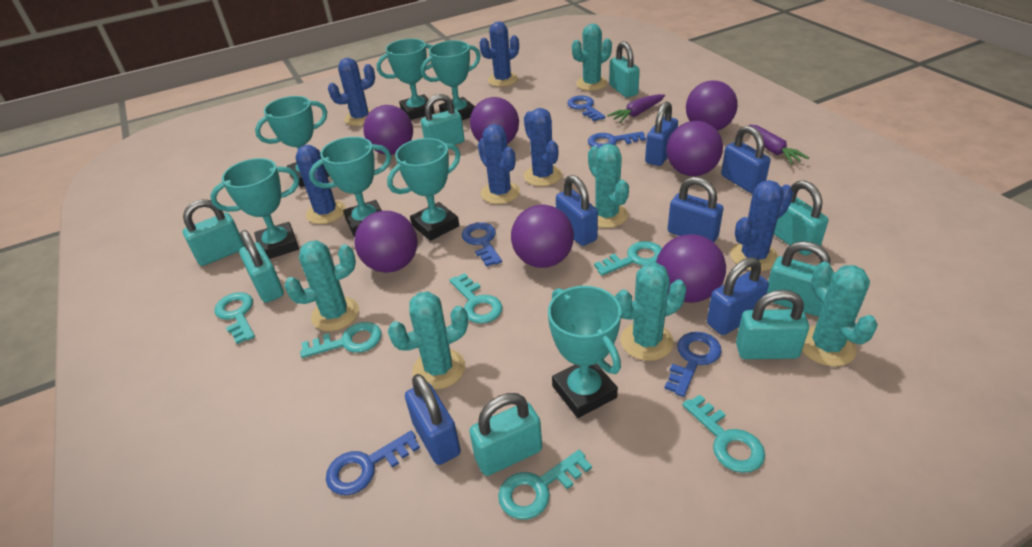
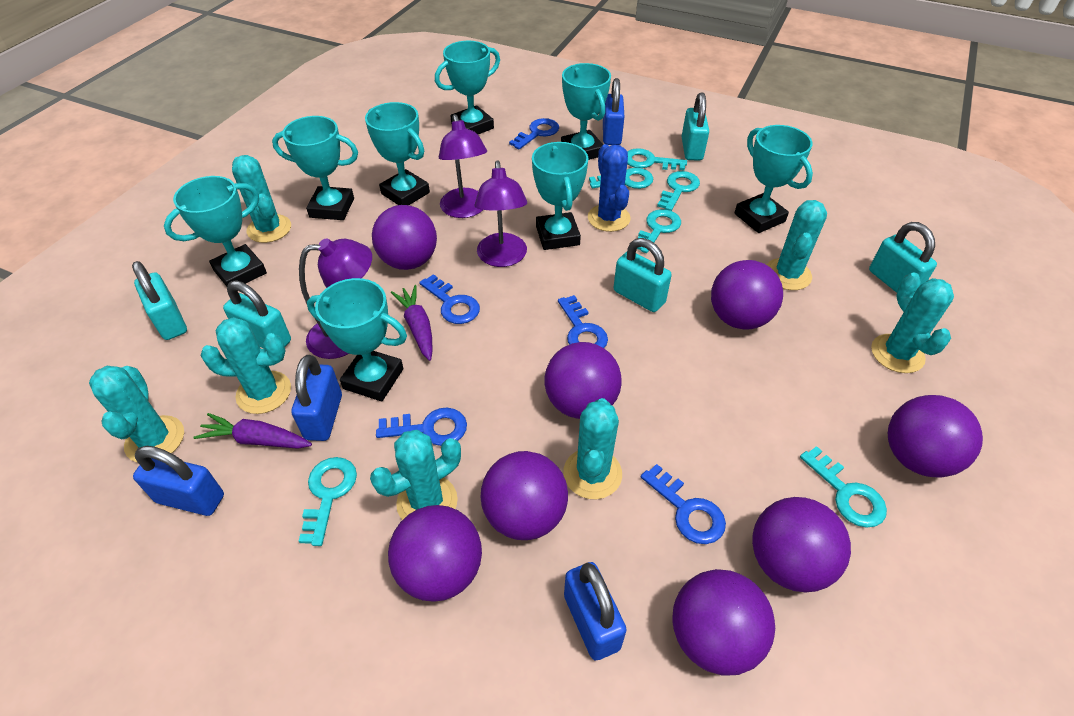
blue cactus: [296,145,346,224] [328,58,375,126] [478,124,520,204] [480,21,519,87] [524,108,562,186] [730,180,793,271] = 6 -> [588,144,630,232] = 1
blue padlock: [405,374,461,465] [556,175,598,246] [645,101,678,166] [668,177,723,242] [707,257,769,335] [721,126,771,193] = 6 -> [133,446,224,516] [292,355,342,441] [564,562,627,661] [603,78,624,145] = 4
purple ball: [354,211,418,273] [363,105,413,155] [470,97,519,144] [511,205,574,268] [656,234,726,303] [667,121,723,176] [686,80,738,131] = 7 -> [372,205,437,270] [388,505,482,602] [480,451,568,540] [545,342,622,419] [672,569,775,676] [711,260,783,330] [752,497,851,592] [888,395,983,478] = 8
purple lamp: none = 0 -> [299,238,372,359] [439,114,487,218] [475,160,527,267] = 3
turquoise cactus: [284,240,359,331] [388,291,468,389] [572,24,612,91] [588,144,629,228] [615,263,686,361] [802,262,878,366] = 6 -> [89,366,184,463] [201,317,291,414] [232,155,291,243] [370,430,461,520] [563,398,622,499] [766,200,827,290] [871,272,954,373] = 7
turquoise padlock: [183,199,245,266] [239,230,284,303] [421,94,465,145] [469,393,542,476] [609,41,640,97] [736,290,809,359] [767,241,834,316] [774,180,829,255] = 8 -> [132,261,187,340] [223,281,291,349] [614,238,672,312] [681,92,709,161] [869,222,937,293] = 5
turquoise trophy: [210,158,299,259] [255,96,329,187] [309,137,392,237] [377,39,435,120] [387,138,461,241] [421,40,481,120] [548,286,621,418] = 7 -> [164,176,267,286] [272,116,358,220] [307,278,407,401] [365,102,430,205] [435,41,500,134] [532,142,588,250] [561,63,611,160] [734,125,813,233] = 8

